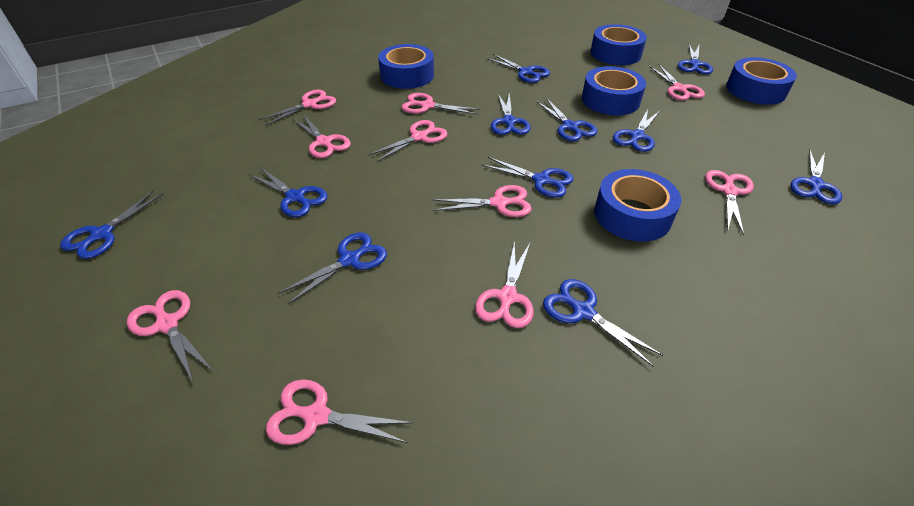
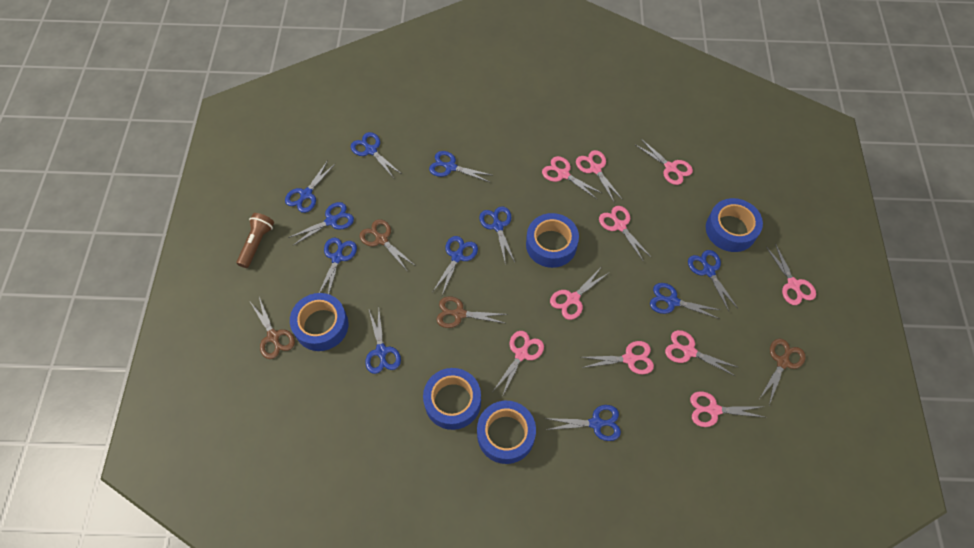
brown flashlight: none = 0 -> [237,213,274,268] = 1
brown scissors: none = 0 -> [250,297,295,359] [360,219,414,272] [436,296,507,328] [760,338,805,405] = 4

